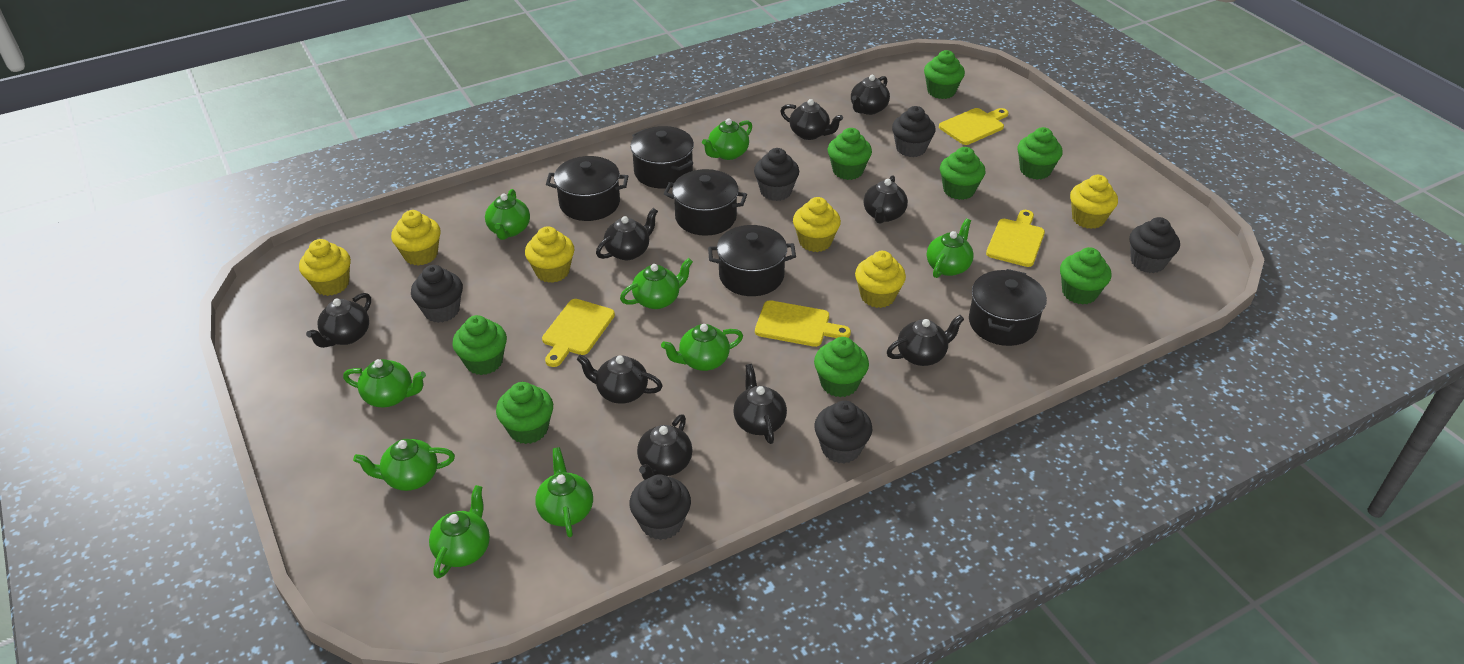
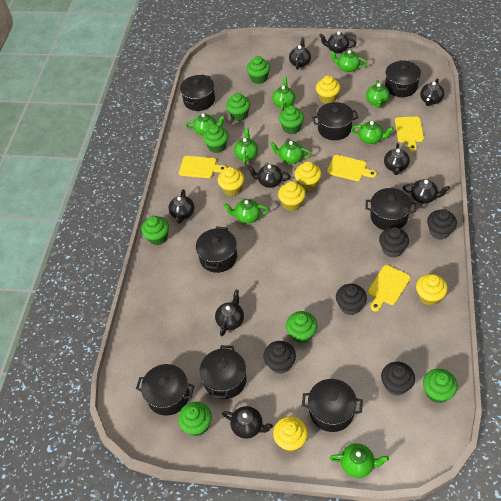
black cupcake: [411,265,463,323] [629,474,691,540] [754,148,799,201] [814,401,873,463] [892,106,936,157] [1130,217,1180,273] = 6 -> [264,341,296,374] [336,284,367,315] [379,227,409,258] [381,362,415,396] [427,209,457,240] = 5
black pot: [546,156,628,221] [630,126,694,188] [664,169,747,236] [708,225,796,296] [969,269,1047,346] = 5 -> [136,364,195,416] [180,74,215,111] [196,226,237,273] [200,345,247,399] [302,379,363,432] [312,102,358,140] [365,188,416,230] [385,60,421,97] = 8

